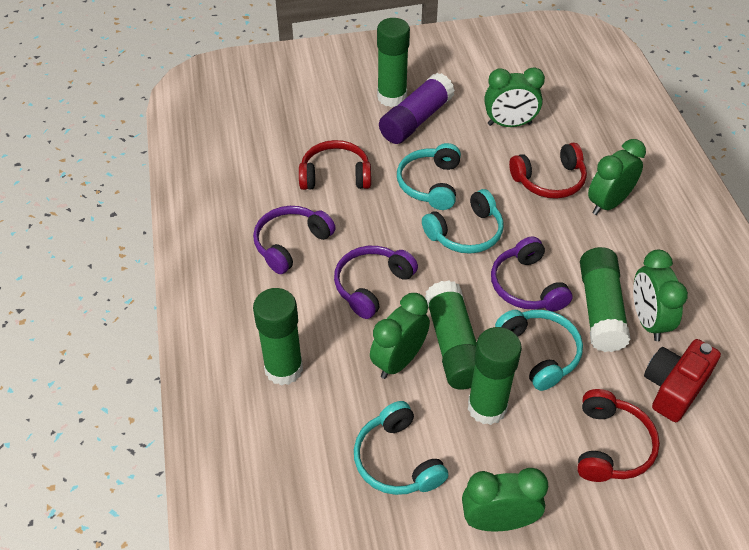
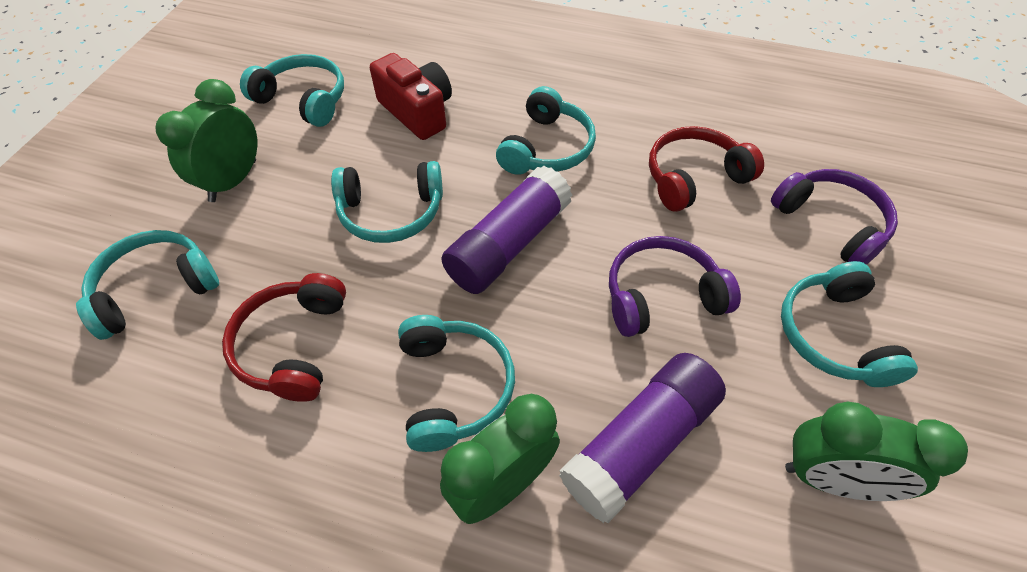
green clock: [370,293,430,379] [462,468,548,531] [485,67,545,127] [588,139,646,215] [633,250,688,341] = 5 -> [155,79,257,202] [440,394,560,524] [785,402,968,501] = 3
green glue stick: [253,288,303,386] [377,18,410,107] [425,280,477,389] [468,327,522,425] [580,247,630,352] = 5 -> none = 0
purple glue stick: [379,73,455,144] = 1 -> [441,166,573,294] [559,353,726,523] = 2
purple headphones: [253,206,336,274] [334,246,418,319] [491,237,572,312] = 3 -> [609,236,741,337] [771,169,898,265] = 2
red headphones: [299,140,371,190] [509,143,587,199] [577,389,660,482] = 3 -> [222,273,346,402] [649,126,764,212] = 2
turquoise headphones: [354,401,449,495] [397,143,461,210] [422,189,503,254] [495,310,583,391] = 4 -> [76,230,219,340] [240,54,344,127] [331,161,443,243] [398,315,515,452] [496,86,596,175] [781,261,918,387] = 6

